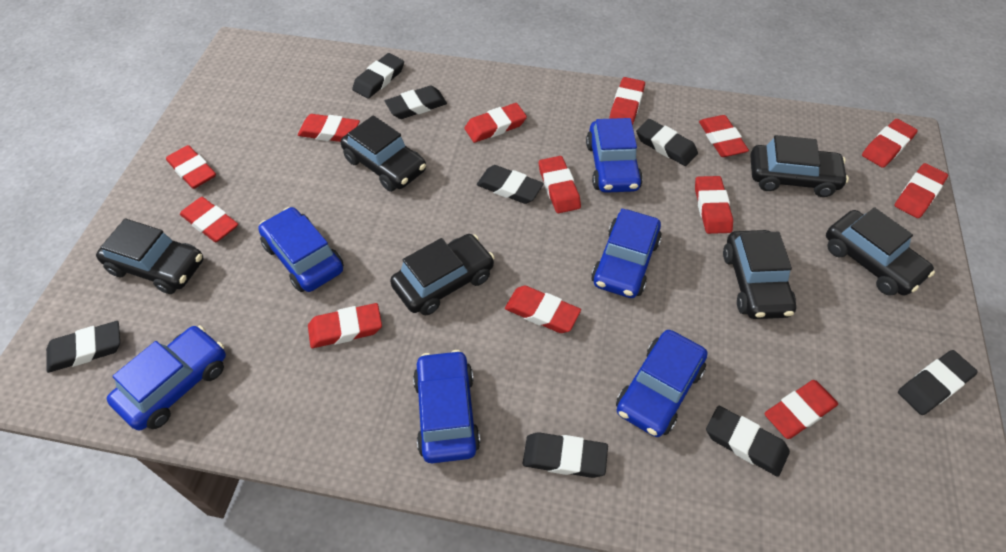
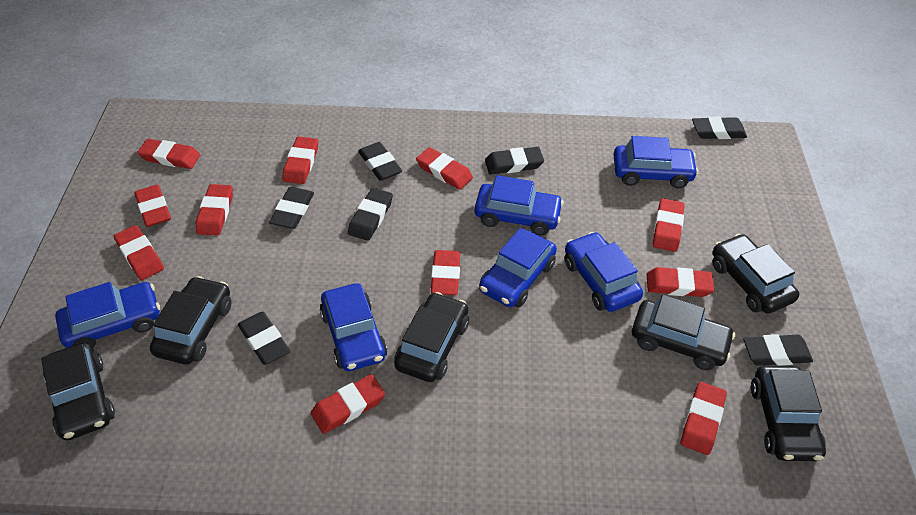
black eraser: [46,321,120,373] [352,53,404,99] [385,85,447,119] [477,165,544,204] [523,432,608,478] [636,119,698,166] [706,406,790,477] [898,350,978,415] = 8 -> [238,312,290,365] [269,187,314,229] [348,188,393,241] [358,142,402,181] [485,147,544,175] [692,117,747,139] [743,334,813,366] = 7
red eraser: [166,145,216,189] [180,197,238,242] [298,114,360,142] [308,303,382,348] [464,103,527,143] [505,286,581,333] [539,156,581,213] [609,77,645,125] [695,176,733,234] [699,115,749,157] [764,380,838,439] [862,119,918,168] [895,163,948,218] = 13 -> [114,225,164,280] [134,185,171,227] [137,139,200,169] [196,184,233,236] [282,136,318,184] [311,374,385,434] [416,147,473,190] [431,250,460,295] [647,267,714,297] [653,198,685,252] [681,382,727,455] = 11

